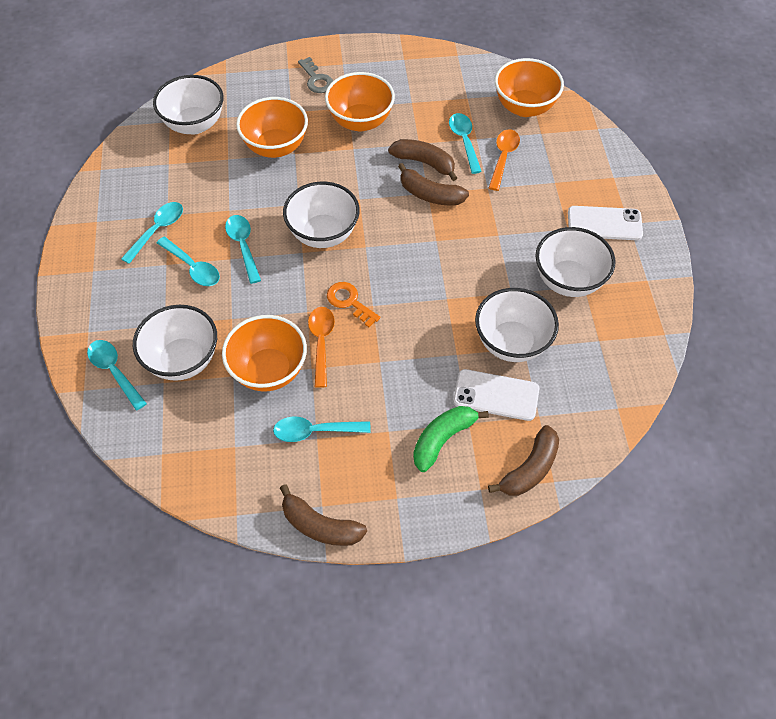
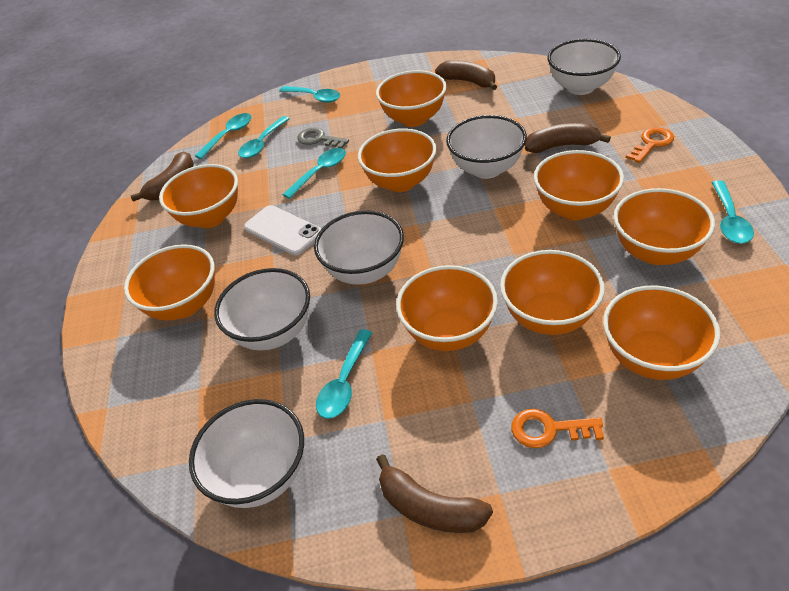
green banana: [413,406,489,472] = 1 -> none = 0
orange bowl: [222,315,307,392] [236,97,308,158] [325,72,395,132] [495,58,564,117] = 4 -> [124,244,215,320] [159,164,238,228] [358,128,437,192] [376,70,447,127] [396,265,498,351] [500,250,605,335] [534,150,624,220] [603,285,720,380] [613,188,715,265] = 9
orange key: [327,282,380,327] = 1 -> [511,409,604,448] [626,127,674,163] = 2
orange spoon: [308,307,335,388] [489,129,520,191] = 2 -> none = 0
white phone: [453,369,539,421] [568,206,643,240] = 2 -> [244,205,321,256] = 1

